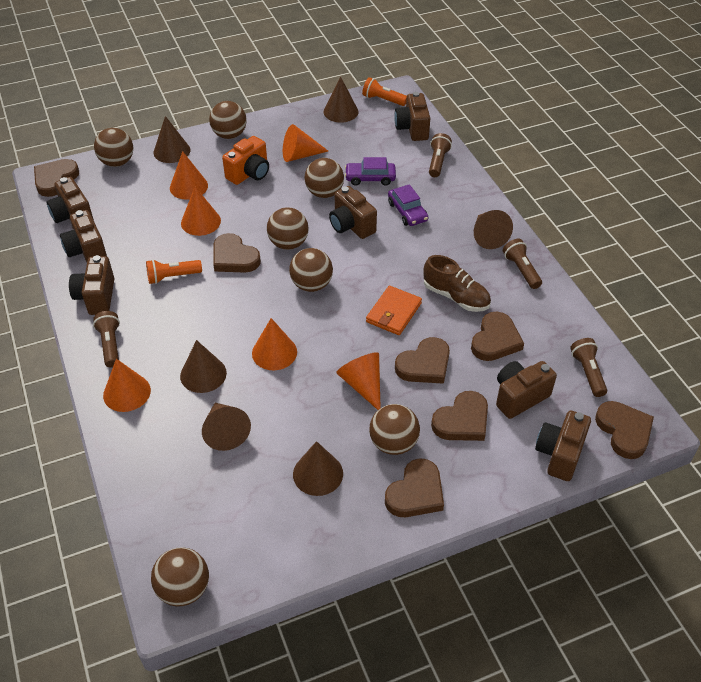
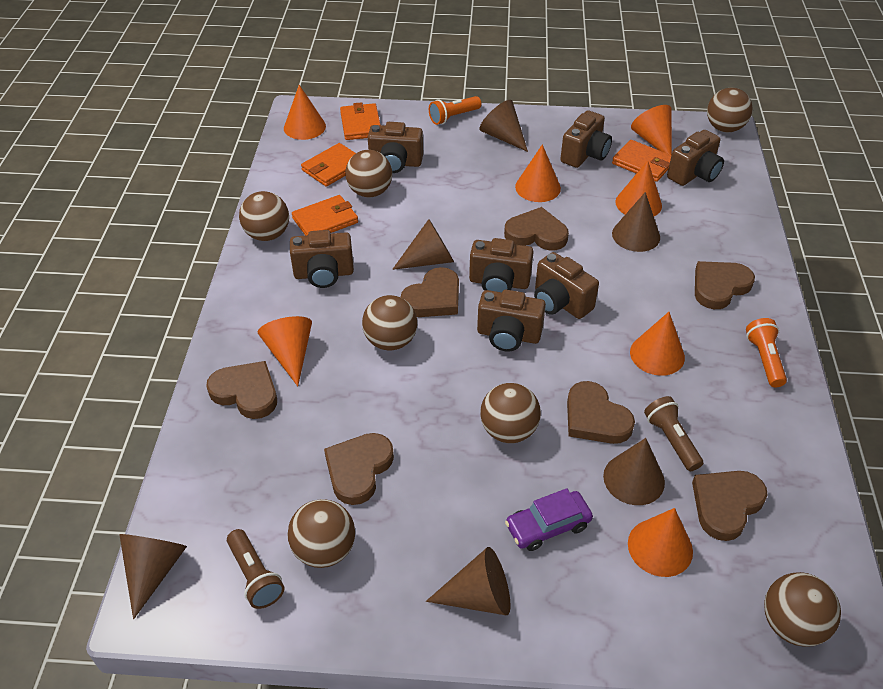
brown flashlight: [93,311,120,368] [429,133,452,177] [503,239,542,289] [570,338,607,397] = 4 -> [227,529,285,609] [644,396,703,471] = 2
brown shoe: [423,255,491,312] = 1 -> none = 0
orange camera: [222,136,269,185] = 1 -> none = 0
orange cone: [103,359,151,412] [170,151,208,200] [181,187,221,236] [252,318,297,370] [283,124,328,162] [336,352,381,410] = 6 -> [258,316,312,386] [284,85,326,140] [515,144,561,202] [615,160,662,216] [628,508,693,577] [630,312,685,376] [631,105,672,155] = 7
orange wallet: [366,286,422,335] = 1 -> [292,195,358,236] [301,143,356,187] [340,102,381,140] [612,140,672,182] = 4
purple car: [345,157,396,186] [388,184,428,226] = 2 -> [505,488,593,551] = 1

